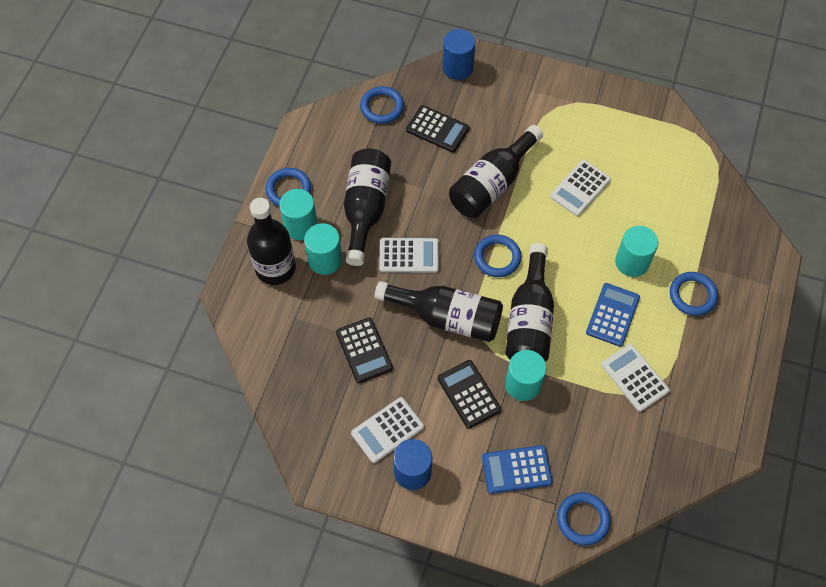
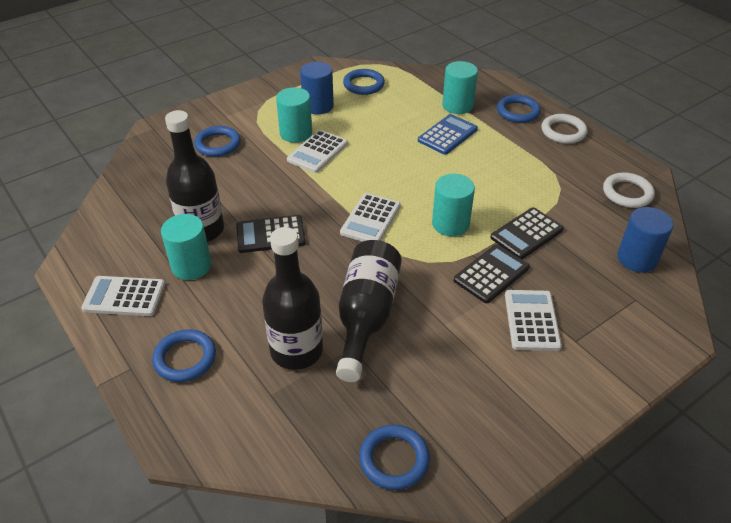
black bottle: [247,198,296,285] [344,148,391,266] [375,281,503,342] [449,125,543,218] [506,243,554,362] = 5 -> [165,110,224,242] [262,227,323,370] [336,240,401,382] = 3
blue calculator: [482,445,553,494] [586,283,640,347] = 2 -> [418,114,478,155] = 1
white ring: none = 0 -> [541,114,588,144] [603,172,655,208] = 2

